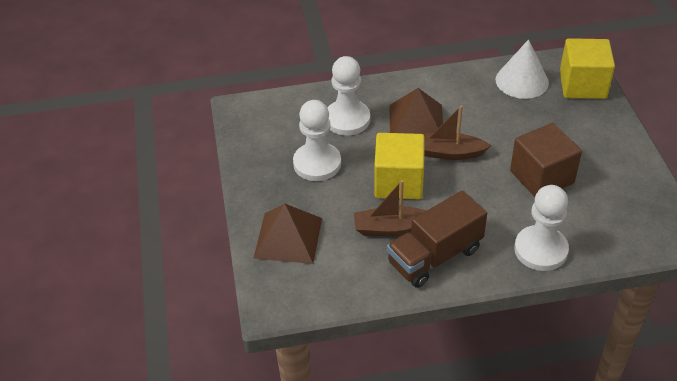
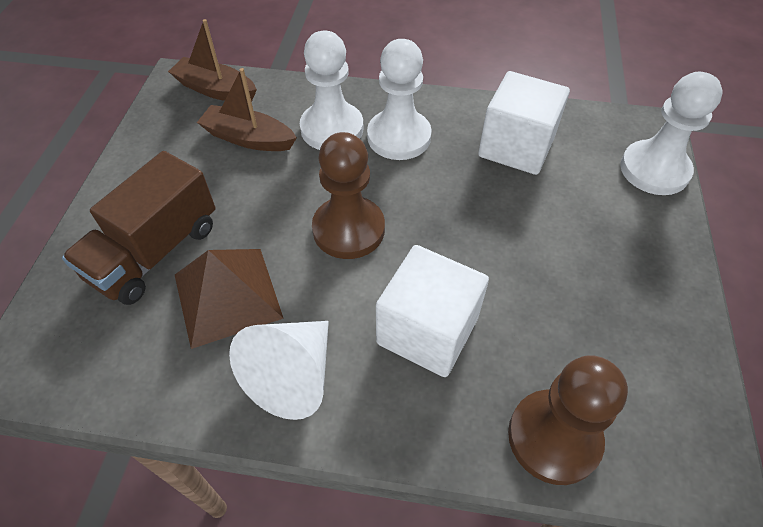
brown cube: [510,123,582,197] = 1 -> none = 0
brown pawn: none = 0 -> [312,132,385,259] [508,355,628,485] = 2
brown pyramid: [253,204,322,264] [389,88,443,134] = 2 -> [175,249,284,349] = 1
white cube: none = 0 -> [376,245,489,377] [478,71,570,175] = 2
yellow cube: [374,133,425,199] [560,38,615,99] = 2 -> none = 0

